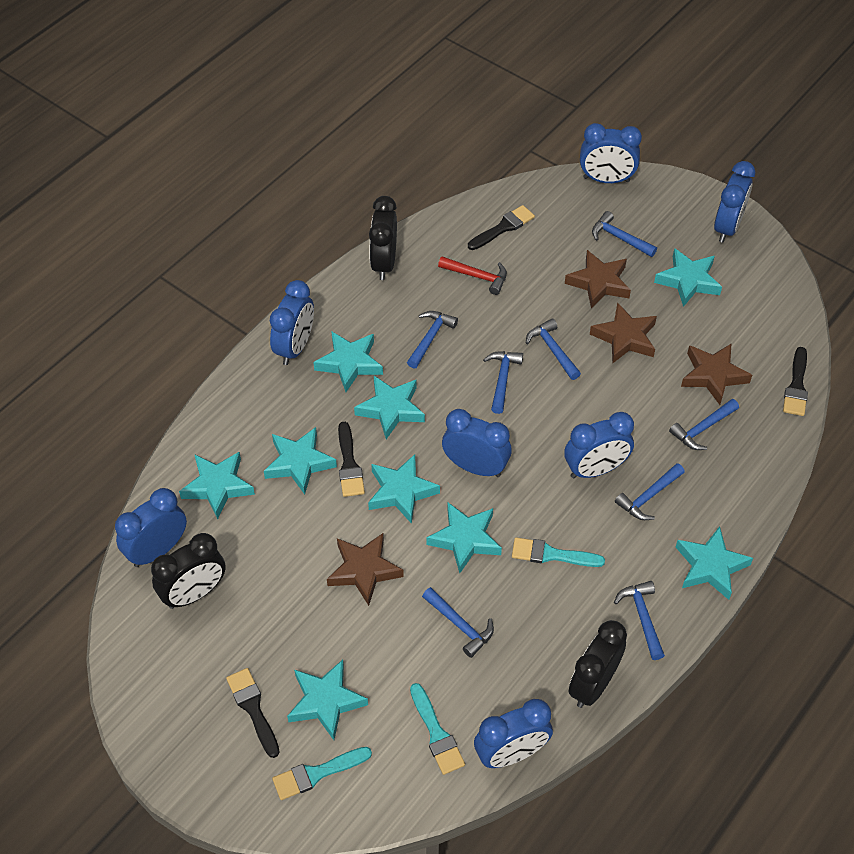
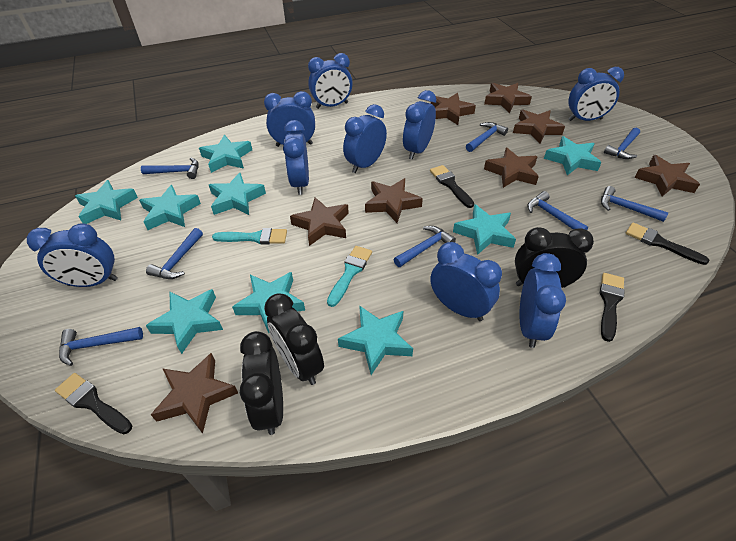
blue clock: [115,488,187,567] [270,280,314,365] [442,409,512,477] [474,699,553,768] [564,412,634,478] [580,123,642,183] [714,161,755,243] = 7 -> [27,223,118,287] [264,91,315,147] [283,120,309,195] [308,53,353,109] [343,104,387,173] [403,90,436,160] [430,242,502,321] [519,253,566,348] [568,67,624,121] = 9
brown star: [327,533,404,606] [565,250,631,309] [590,302,657,364] [681,343,752,405] = 4 -> [151,353,238,434] [290,197,349,246] [365,178,423,223] [431,93,476,125] [484,83,532,113] [484,147,539,188] [513,109,565,143] [635,155,700,196] = 8
red hammer: [438,256,507,295] = 1 -> none = 0
turquoise brush: [272,747,372,800] [410,683,465,775] [512,537,605,567] = 3 -> [212,228,287,244] [327,246,372,307] = 2

